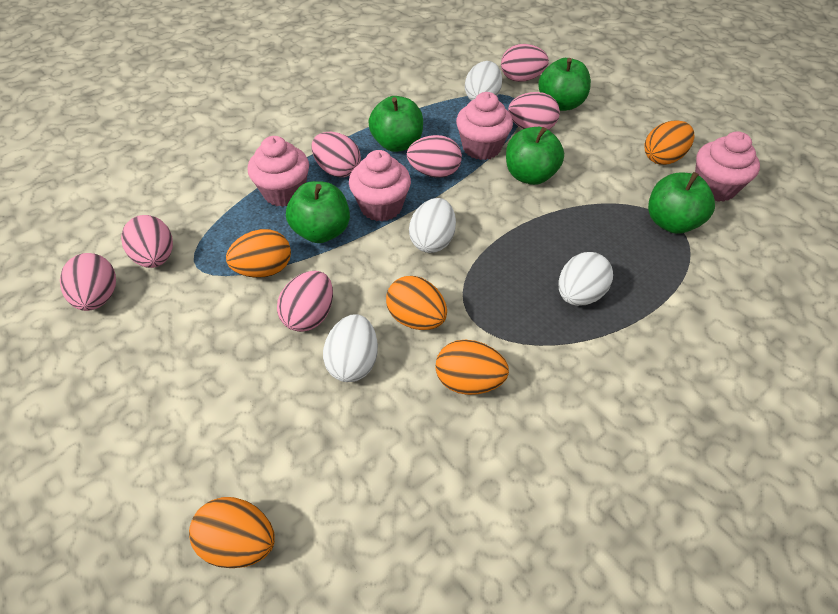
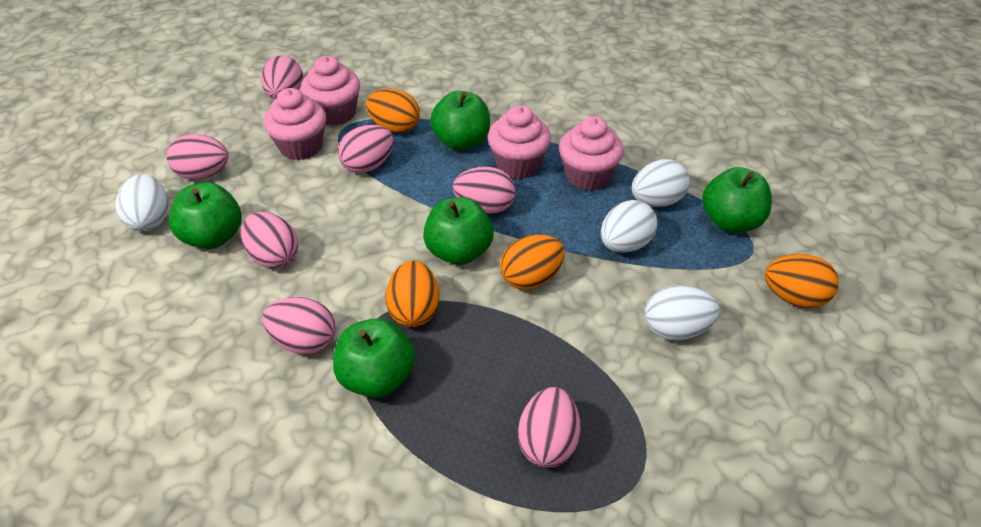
orange egg: [189,497,275,568] [226,229,291,278] [386,276,447,330] [436,340,509,395] [645,120,694,165] = 5 -> [366,89,420,133] [385,261,439,327] [500,235,564,290] [765,254,839,308] = 4

